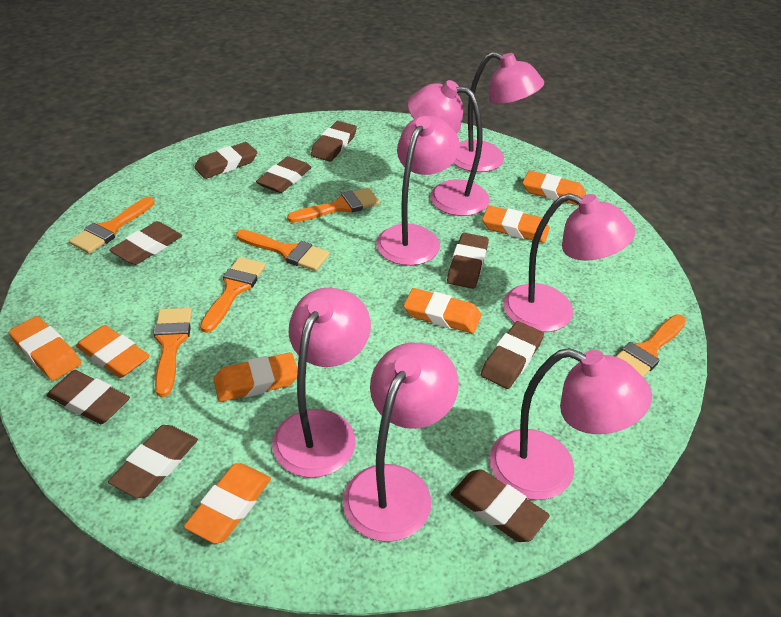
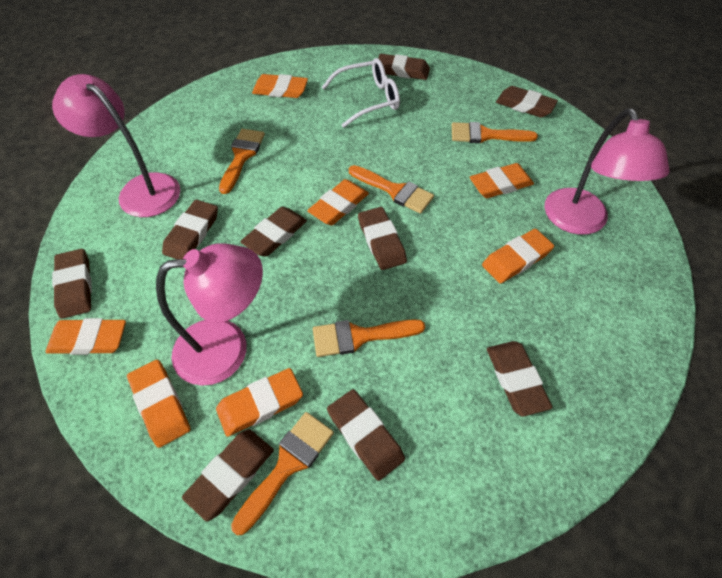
orange brush: [69,197,155,254] [153,308,192,397] [200,257,266,333] [236,230,330,271] [287,188,380,223] [615,314,686,377] = 6 -> [219,129,265,194] [231,412,334,535] [313,319,425,357] [349,165,434,214] [452,122,538,143] = 5
pink lamp: [272,288,371,477] [343,343,459,542] [376,115,460,266] [408,80,489,216] [453,52,544,172] [489,348,652,500] [503,193,635,332] = 7 -> [52,74,180,217] [156,243,263,385] [545,109,670,235] = 3
white glasses: none = 0 -> [322,58,400,128] = 1

